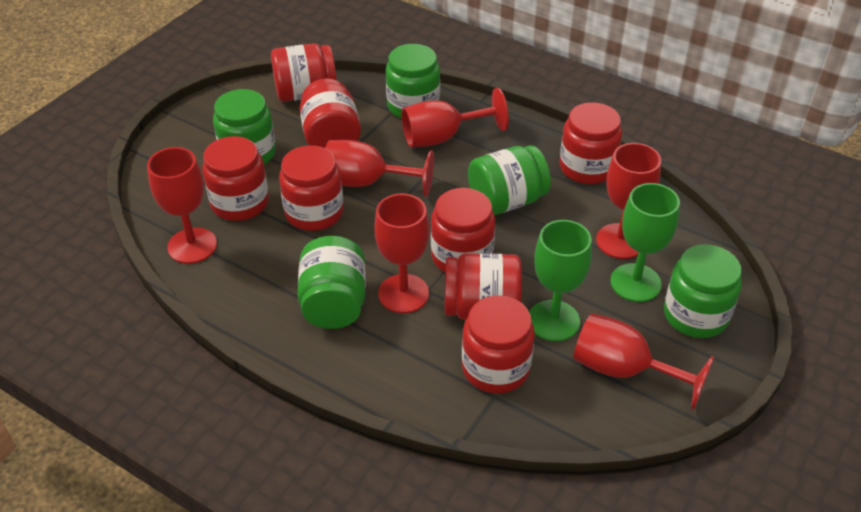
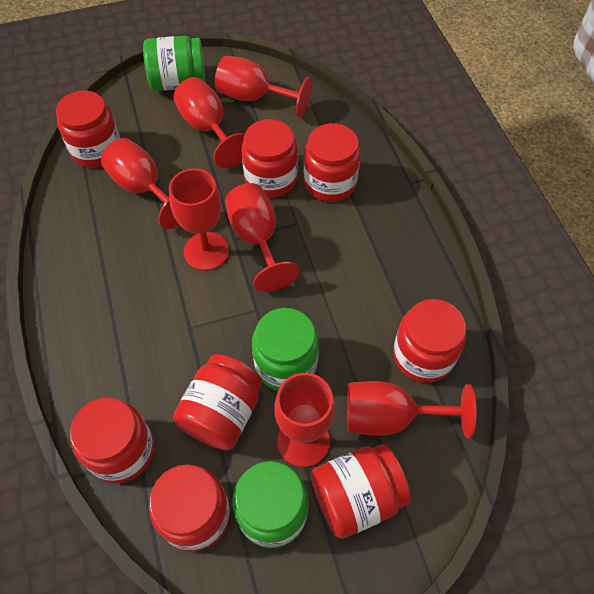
green goblet: [529,220,592,341] [610,183,680,302] = 2 -> none = 0
green jar: [213,89,276,164] [298,236,365,329] [386,44,440,119] [468,145,551,216] [664,244,742,338] = 5 -> [143,36,205,91] [232,461,308,548] [252,308,319,391] = 3
red goblet: [147,147,217,264] [325,140,434,197] [374,193,429,313] [402,88,509,147] [573,313,714,410] [596,143,661,259] = 6 -> [101,138,180,229] [169,169,229,271] [174,77,245,168] [215,56,312,118] [225,183,299,292] [274,373,335,467] [347,381,476,439] = 7

